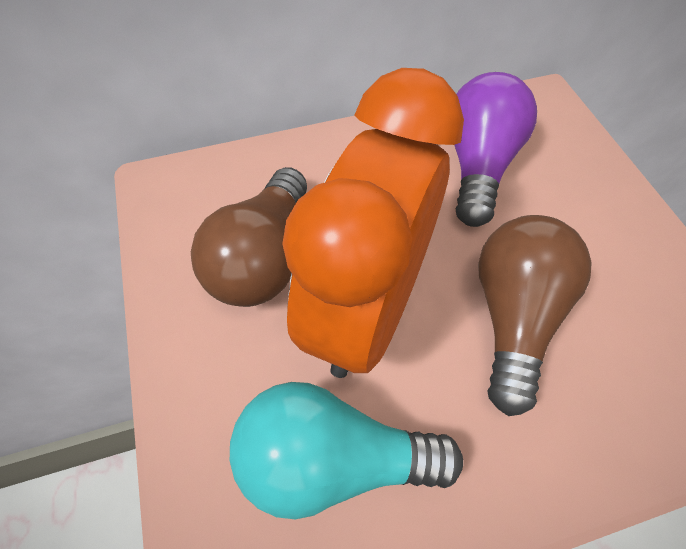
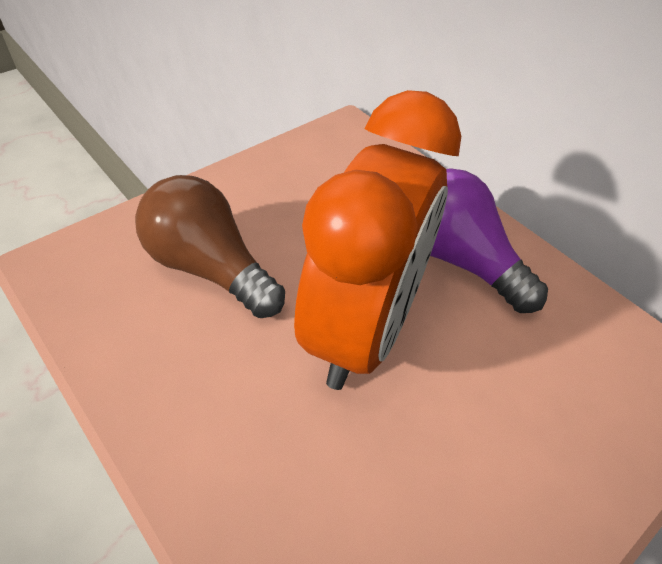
brown light bulb: [191,167,307,307] [478,215,592,416] = 2 -> [135,175,285,318] = 1
turquoise light bulb: [230,382,463,519] = 1 -> none = 0

